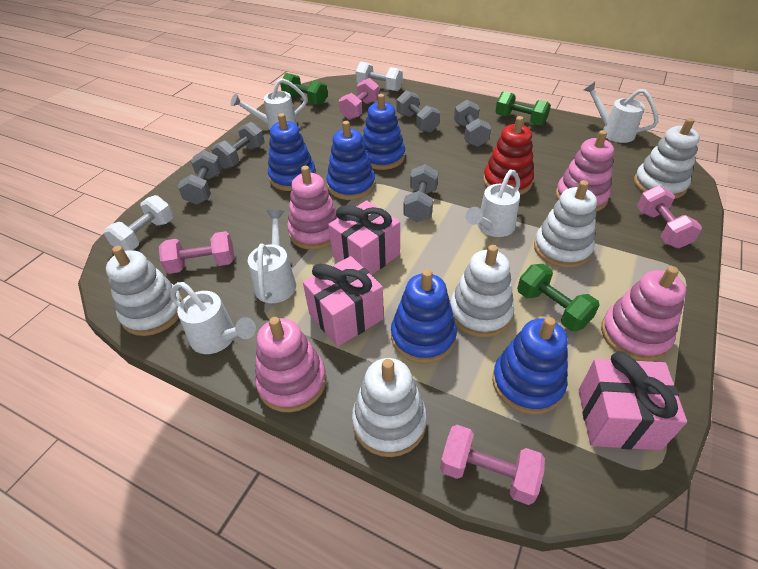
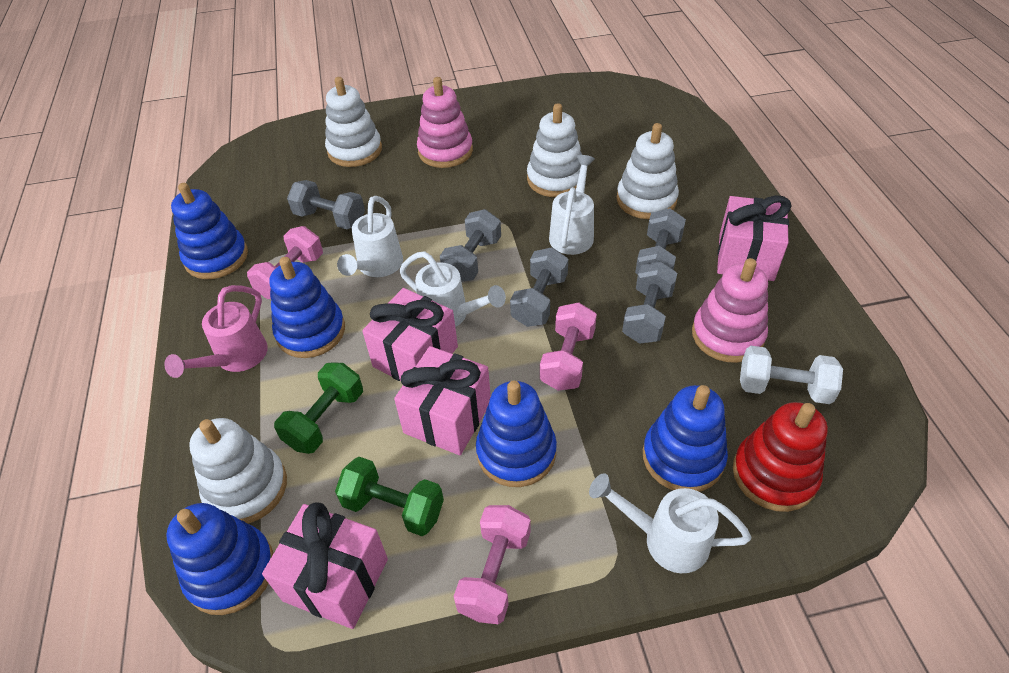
green dumbbell: [280,73,328,106] [495,91,551,126] [517,264,600,331] = 3 -> [274,362,363,454] [335,457,444,536] = 2
pink dumbbell: [159,231,234,274] [339,78,379,120] [440,425,545,505] [637,185,702,248] = 4 -> [247,226,323,299] [454,505,531,624] [540,302,597,391] = 3
pink gift: [303,256,384,347] [328,200,400,275] [578,351,687,450] = 3 -> [262,502,388,629] [362,288,458,381] [394,346,491,455] [717,195,792,281] = 4
pink stacking toy: [255,317,327,412] [287,166,338,250] [556,130,614,212] [601,266,686,361] = 4 -> [417,77,473,168] [692,258,768,363] = 2
pink watering can: none = 0 -> [164,285,268,378] = 1
white dumbbell: [104,195,173,251] [356,62,403,91] = 2 -> [740,346,843,404] = 1
white stacking toy: [106,246,183,336] [352,358,427,457] [450,245,514,337] [534,180,597,268] [634,118,700,199] = 5 -> [189,418,287,524] [325,77,382,167] [527,103,582,197] [616,123,679,219] = 4
white watering can: [170,282,256,354] [231,78,307,130] [248,210,296,303] [466,169,520,237] [583,81,658,143] = 5 -> [337,196,403,277] [399,251,506,327] [549,155,595,255] [589,473,751,573] = 4

